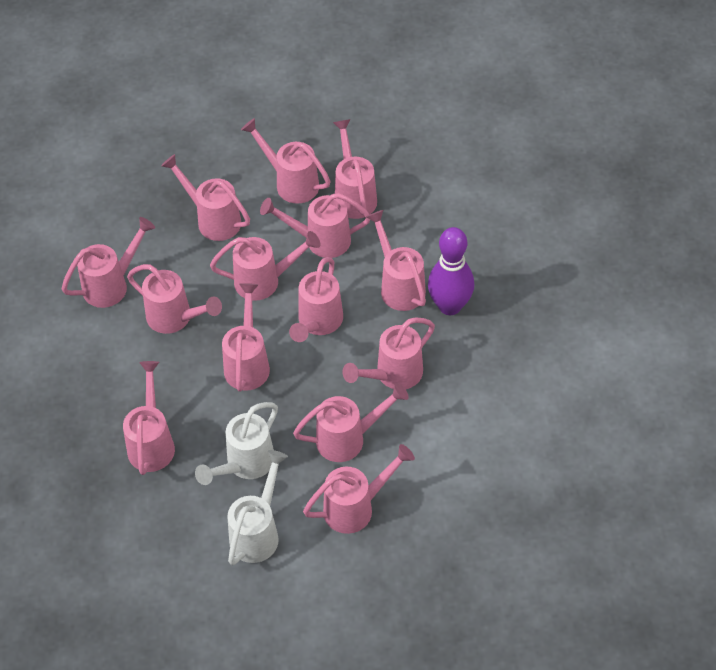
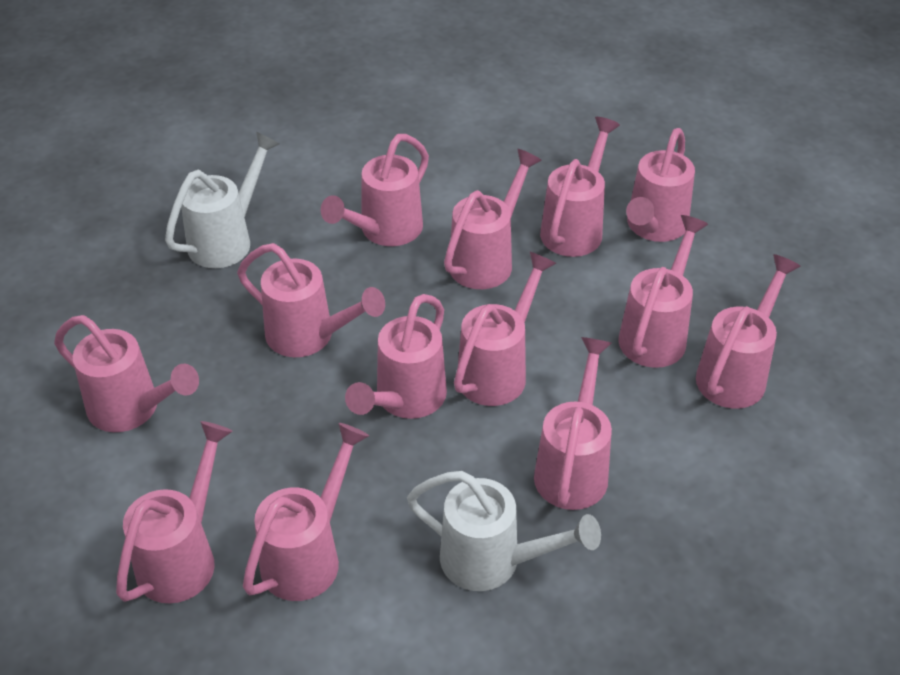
pink watering can: [61,217,155,308] [123,361,175,475] [127,264,222,334] [161,154,250,241] [210,231,321,301] [222,283,270,392] [241,118,330,203] [260,193,370,258] [289,257,343,342] [293,383,409,462] [303,444,415,534] [333,119,377,219] [342,318,435,389] [366,210,426,311] = 14 -> [54,315,199,432] [116,421,233,603] [237,243,385,357] [243,423,369,601] [321,134,429,246] [345,294,447,419] [444,149,542,289] [454,252,556,406] [534,337,612,510] [540,117,620,257] [619,215,708,368] [626,128,695,242] [696,254,801,409] = 13
purple bowling pin: [428,227,474,315] = 1 -> none = 0

